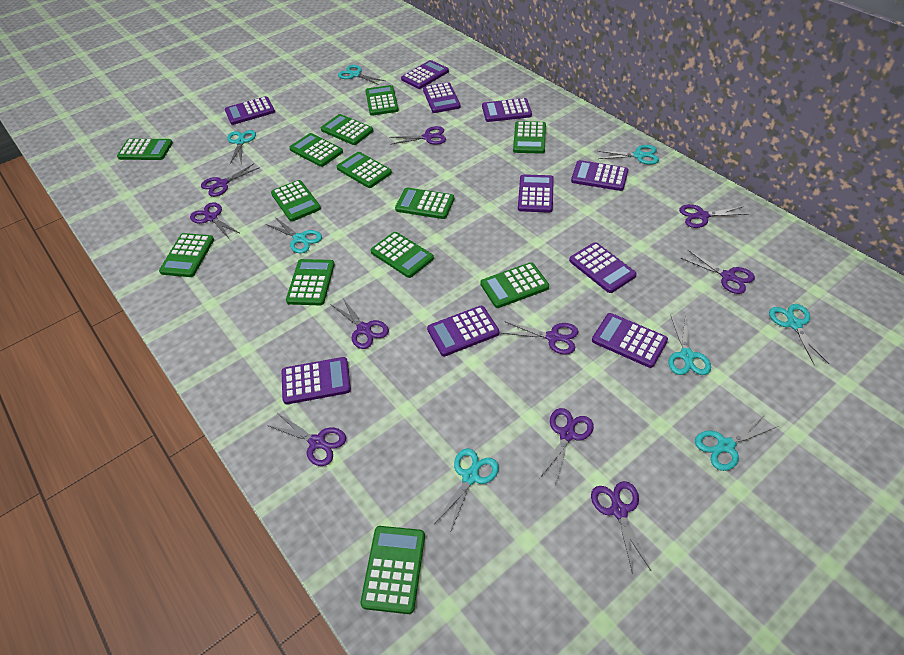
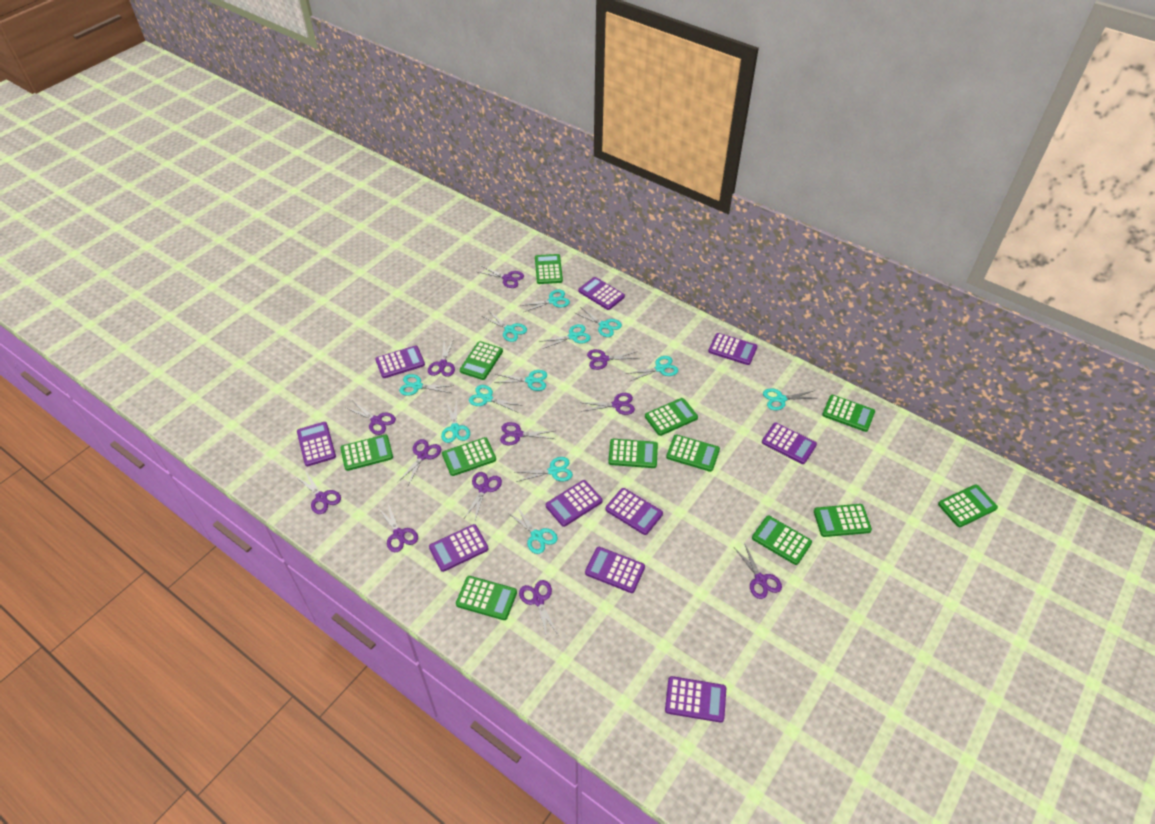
green calculator: [117,139,173,160] [159,233,214,277] [271,180,321,222] [286,259,335,305] [289,133,343,167] [321,114,373,145] [337,152,392,188] [360,526,425,614] [365,85,399,116] [371,232,434,278] [395,188,454,219] [480,262,549,308] [513,121,546,154] = 13 -> [341,435,393,471] [442,437,496,476] [456,576,517,620] [460,341,503,380] [535,254,563,284] [608,439,658,468] [645,398,698,436] [666,434,720,472] [752,516,812,565] [814,504,872,537] [822,395,875,432] [938,484,998,527] = 12
purple scissors: [190,202,239,238] [201,163,260,197] [267,413,346,466] [330,297,389,349] [389,126,446,145] [501,321,579,355] [539,408,594,483] [591,481,651,574] [679,204,749,228] [681,250,755,294] = 10 -> [295,470,341,514] [346,401,396,435] [377,504,418,552] [398,439,441,485] [428,339,455,377] [464,472,502,520] [478,266,524,288] [500,422,554,446] [519,580,559,638] [581,393,635,415] [587,349,640,370] [735,544,782,599] = 12
turquoise scissors: [227,130,256,164] [266,217,322,253] [338,65,385,85] [435,449,499,533] [598,145,659,165] [668,314,711,375] [695,414,778,471] [769,304,829,366] = 8 -> [399,374,454,396] [441,400,470,443] [469,385,523,412] [482,311,527,342] [494,370,547,391] [507,507,558,554] [514,457,573,482] [520,290,570,312] [539,324,591,349] [575,308,622,337] [625,356,678,382] [763,388,815,410] = 12

